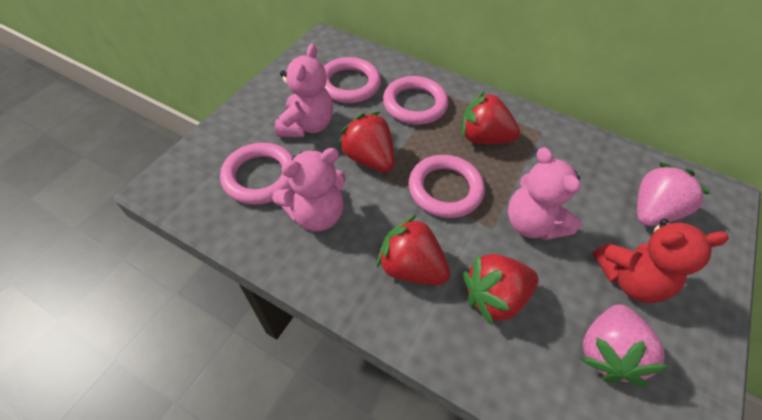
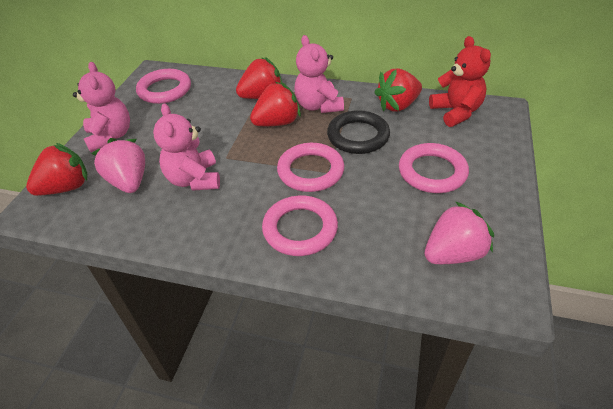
black ring: none = 0 -> [327,110,390,154] = 1

